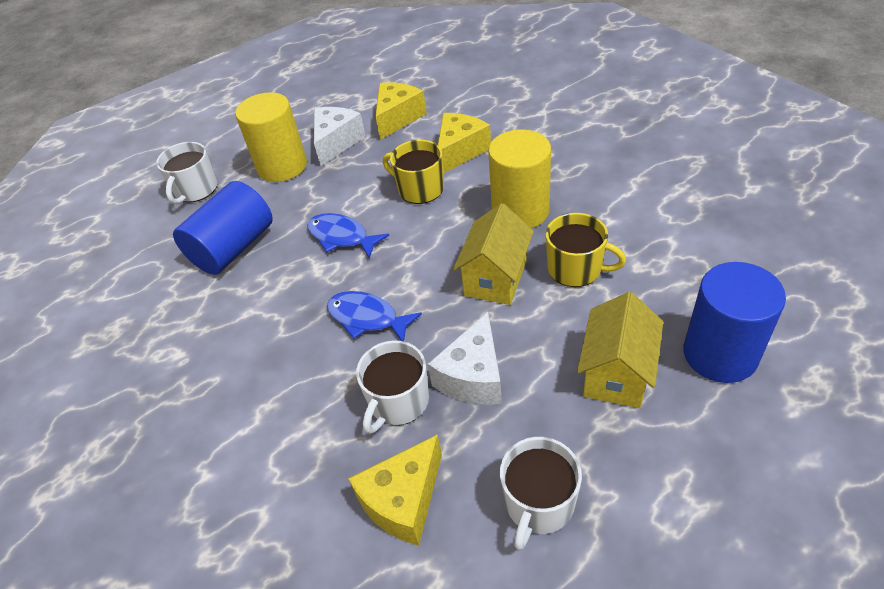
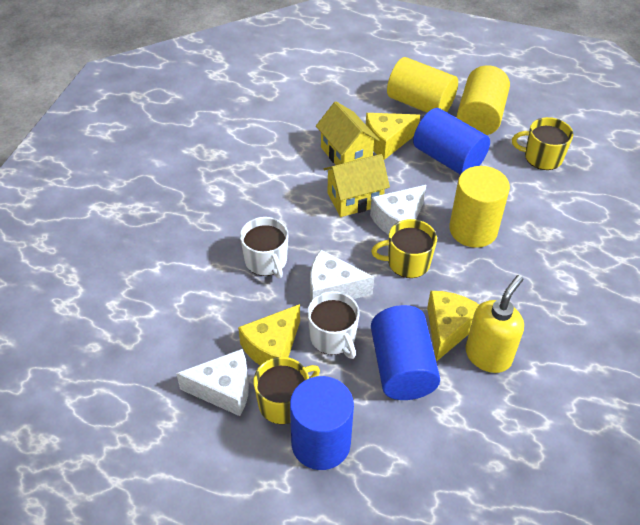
blue cylinder: [173,181,273,275] [683,262,786,383] = 2 -> [290,376,354,470] [371,305,440,400] [413,108,490,175] = 3
blue fish: [307,213,389,259] [327,291,422,341] = 2 -> none = 0
white cheese: [314,107,366,166] [428,312,502,405] = 2 -> [176,349,249,416] [310,250,374,301] [370,185,426,235] = 3
white mug: [156,142,217,204] [356,340,429,434] [500,437,582,550] = 3 -> [240,217,288,278] [307,291,360,359] = 2
yellow cylinder: [235,92,307,182] [488,129,551,228] = 2 -> [387,57,458,113] [449,166,510,248] [457,65,510,135] = 3
yellow mug: [383,140,444,204] [546,213,626,287] = 2 -> [254,357,320,424] [371,219,437,278] [512,117,573,170] = 3
yellow soap dispenser: none = 0 -> [465,275,524,373] = 1

